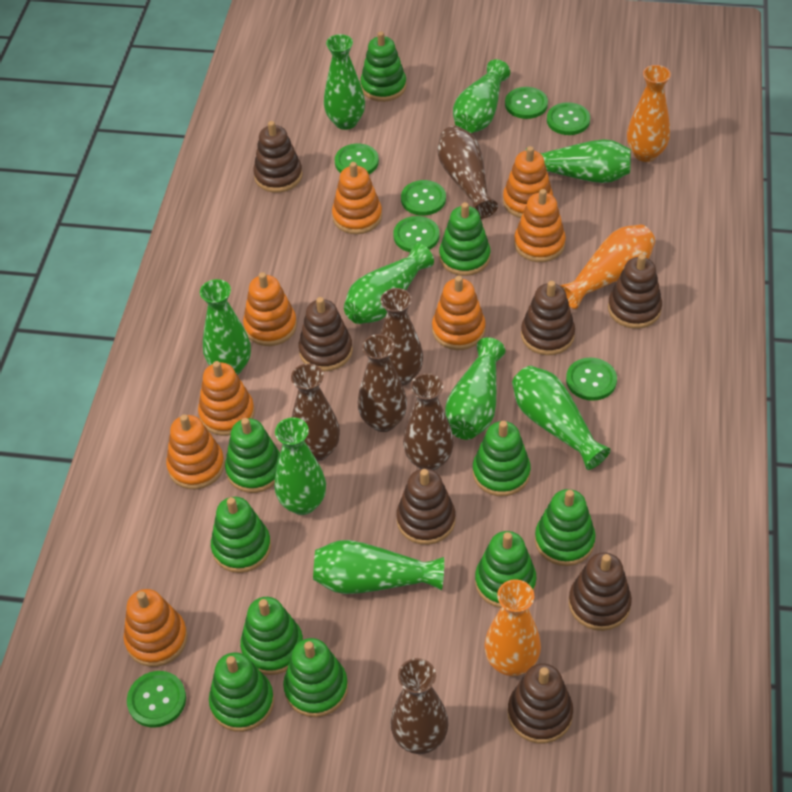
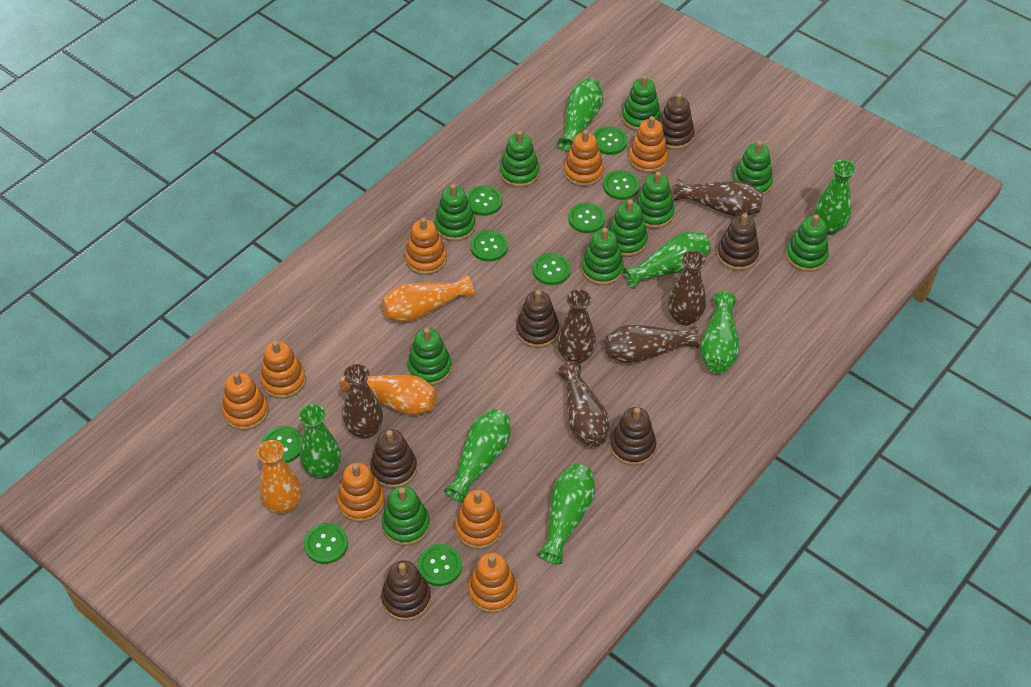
brown stacking toy: [253,121,302,193] [298,297,353,371] [396,469,455,545] [508,663,573,743] [521,281,575,355] [569,552,632,631] [608,254,662,329] = 7 -> [370,429,417,488] [381,560,431,621] [516,290,559,348] [610,407,656,466] [659,93,694,150] [717,213,759,271] = 6
green button: [127,671,186,728] [335,143,379,174] [393,216,440,252] [401,180,446,216] [505,87,548,119] [547,102,590,135] [566,358,617,401] = 7 -> [261,426,303,463] [304,523,348,564] [418,544,462,586] [466,185,503,216] [470,230,508,262] [532,253,571,285] [568,202,606,233] [593,126,628,155] [603,170,640,200] = 9
green vase: [200,279,251,375] [275,418,326,515] [313,540,444,594] [324,34,365,130] [344,243,434,324] [445,337,505,440] [453,59,510,133] [512,366,611,470] [526,139,631,183] = 9 -> [299,404,341,479] [444,409,510,503] [538,464,595,564] [557,78,603,152] [623,232,711,289] [700,291,739,373] [814,160,856,235] = 7

